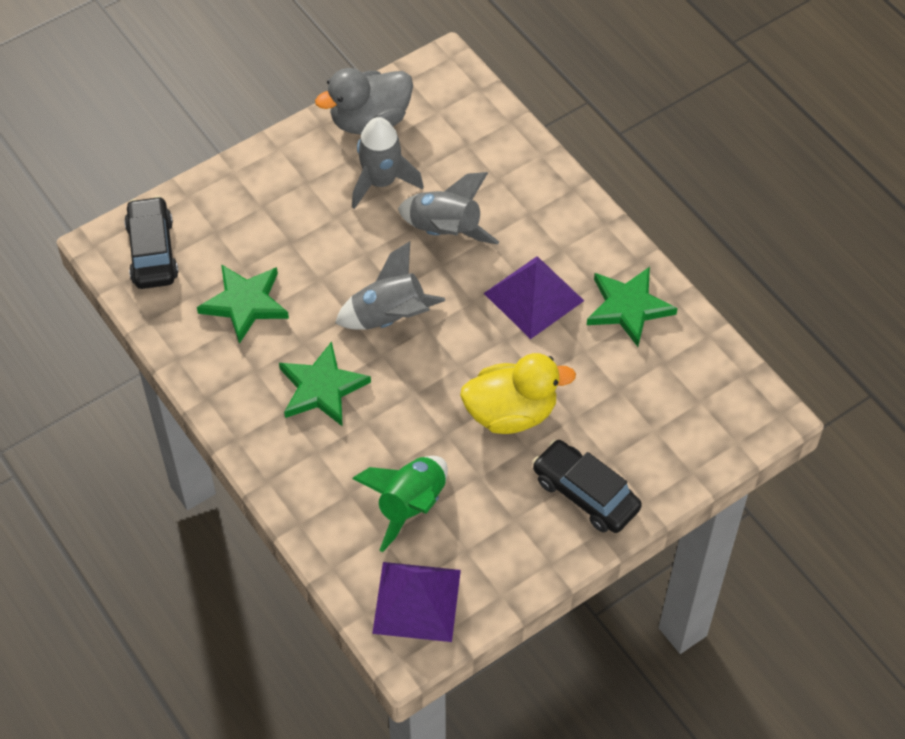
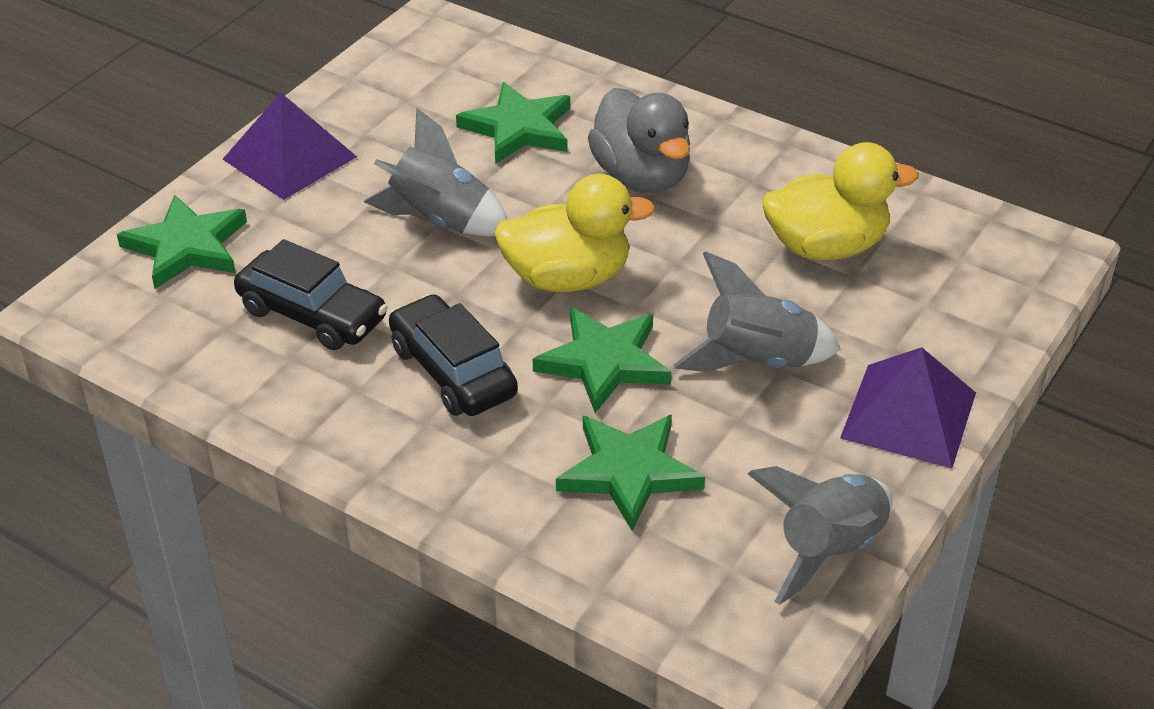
green rocket: [352,456,448,552] = 1 -> none = 0
green star: [197,264,289,344] [279,341,371,427] [587,267,678,347] = 3 -> [117,194,247,289] [456,82,570,164] [533,307,671,413] [556,415,705,531] = 4
yellow duck: [460,353,576,434] = 1 -> [494,174,656,292] [762,142,919,260] = 2

